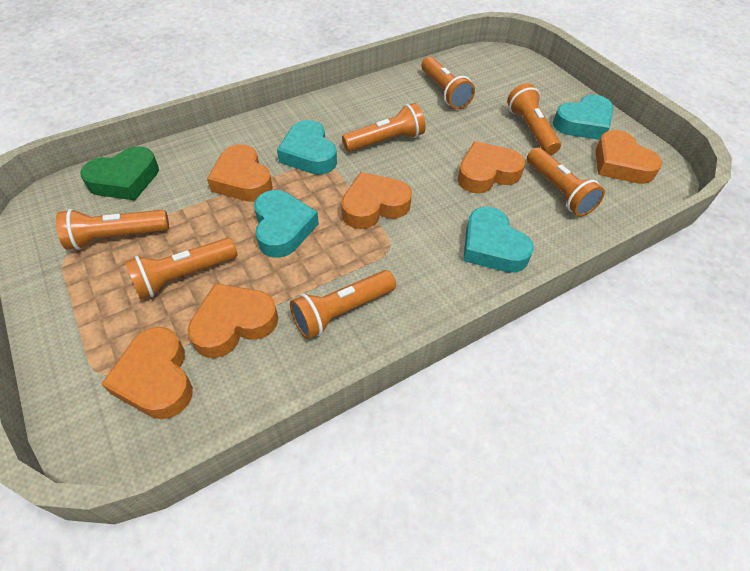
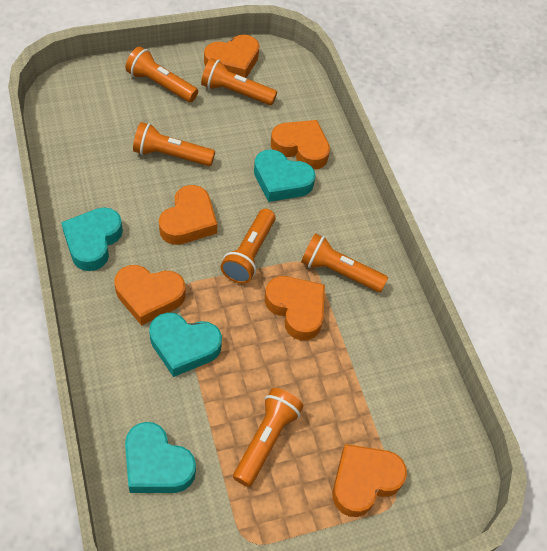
green heart: [80,146,159,200] = 1 -> none = 0
orange flashlight: [56,209,169,250] [125,238,237,299] [290,270,396,339] [342,103,426,152] [422,57,475,109] [507,83,561,155] [527,148,605,216] = 7 -> [125,46,198,102] [133,122,215,166] [201,58,277,105] [221,209,276,284] [233,388,303,487] [301,233,388,292] = 6

